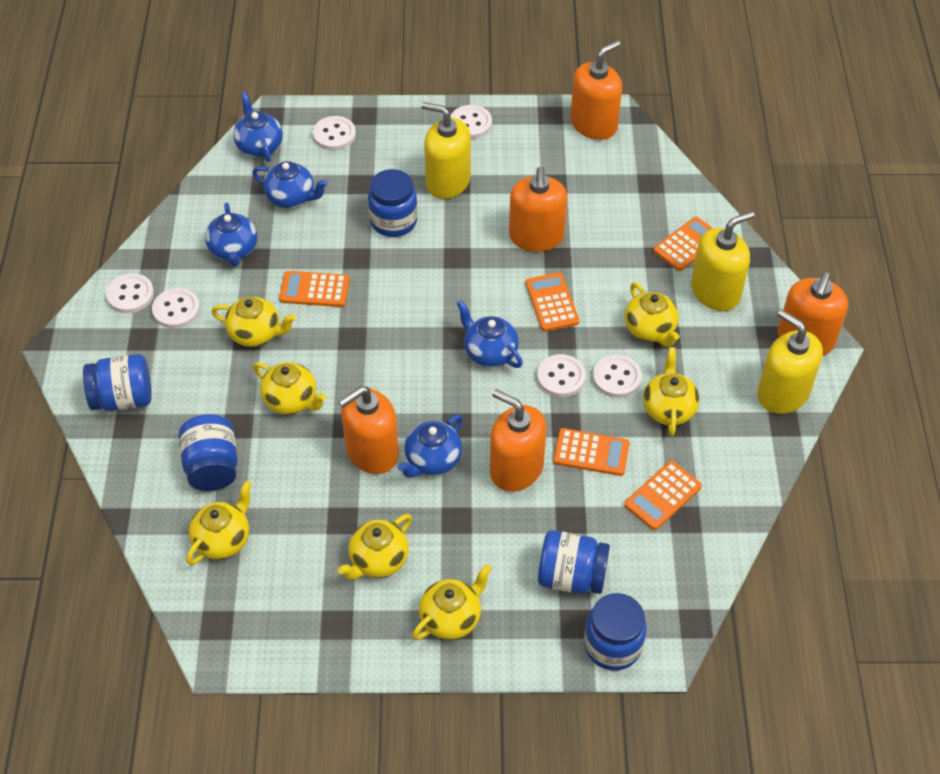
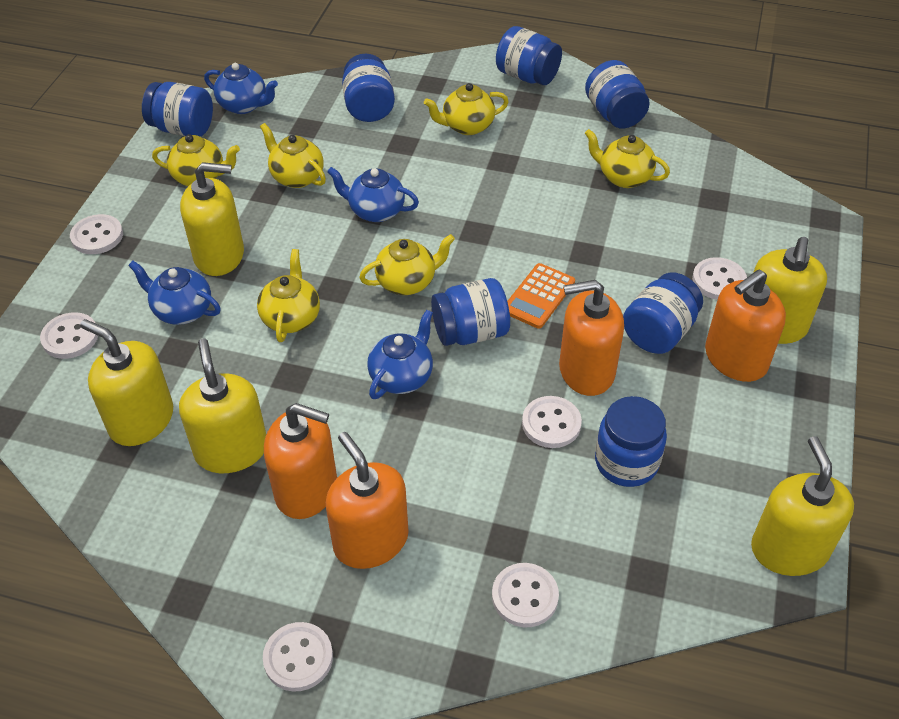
blue jar: [83,354,152,411] [179,414,238,491] [368,169,418,237] [538,530,610,594] [584,593,647,670] = 5 -> [142,82,213,137] [342,53,395,122] [431,278,510,346] [496,26,562,85] [585,60,650,129] [595,396,667,487] [623,272,703,354] = 7
blue teapot: [205,203,257,267] [233,92,283,162] [252,161,328,208] [398,414,463,478] [457,300,523,368] = 5 -> [128,261,221,325] [204,63,278,114] [327,167,419,222] [367,310,433,399] = 4
orange calculator: [279,271,350,307] [525,272,579,332] [553,428,630,476] [624,461,702,530] [653,217,713,271] = 5 -> [507,263,575,329] = 1
orange soap dispenser: [338,386,399,474] [490,389,547,492] [509,167,567,252] [570,40,622,140] [778,272,848,356] = 5 -> [264,403,337,519] [326,432,409,569] [559,280,624,396] [705,270,786,382] = 4
yellow soap dispenser: [422,102,471,199] [691,211,754,311] [757,310,823,414] = 3 -> [80,319,173,446] [179,338,266,473] [180,162,244,276] [751,436,854,576] [753,237,827,344] = 5
yellow teapot: [186,481,252,565] [212,296,296,347] [253,362,327,415] [338,514,412,580] [412,564,492,640] [624,282,679,347] [643,347,699,436] = 7 -> [152,134,240,186] [257,249,320,342] [260,123,326,188] [359,234,455,295] [424,83,509,135] [585,129,670,188] = 6

